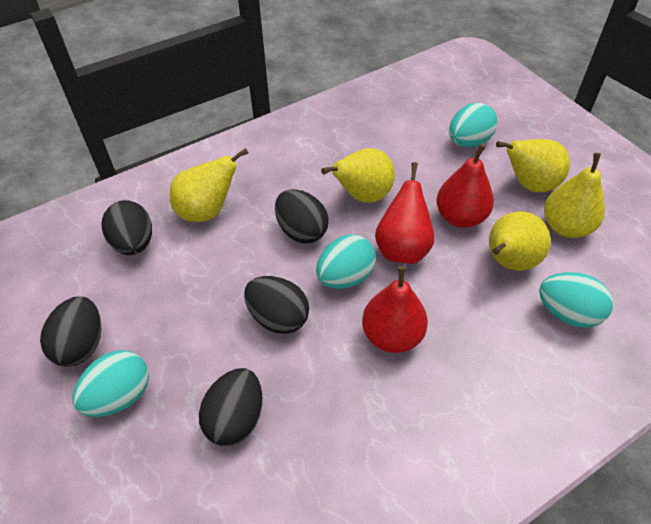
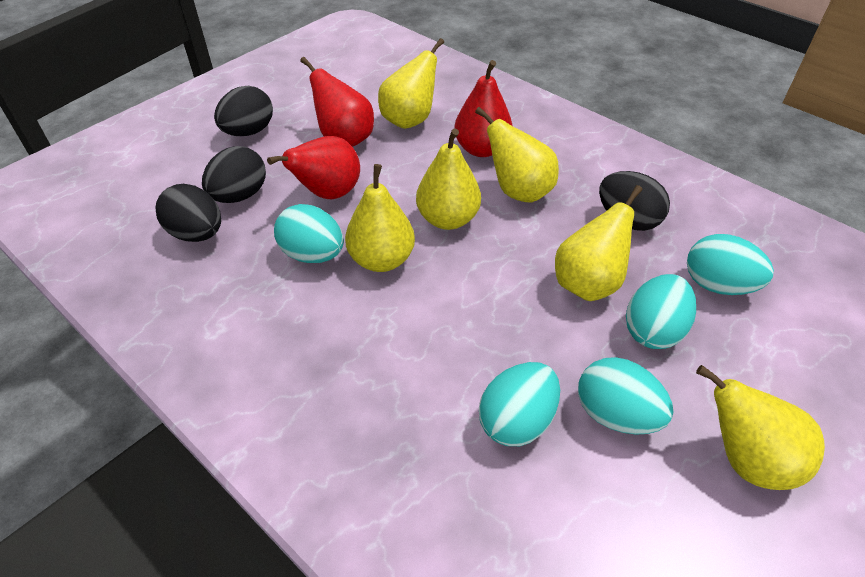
black egg: [40,296,101,367] [102,200,152,255] [199,368,262,446] [244,276,309,334] [275,189,329,244] = 5 -> [155,184,221,242] [202,146,266,203] [214,86,273,136] [599,171,670,231] = 4
turquoise egg: [73,350,149,417] [316,235,376,289] [449,103,498,147] [539,272,613,328] = 4 -> [274,204,344,263] [479,362,560,446] [578,357,674,435] [626,274,696,349] [687,234,774,295] = 5
yellow pear: [170,148,248,222] [321,148,395,203] [489,211,551,271] [496,139,570,192] [544,153,605,238] = 5 -> [345,164,415,272] [378,38,444,129] [416,129,481,230] [475,107,559,203] [555,185,642,301] [696,365,825,490] = 6

